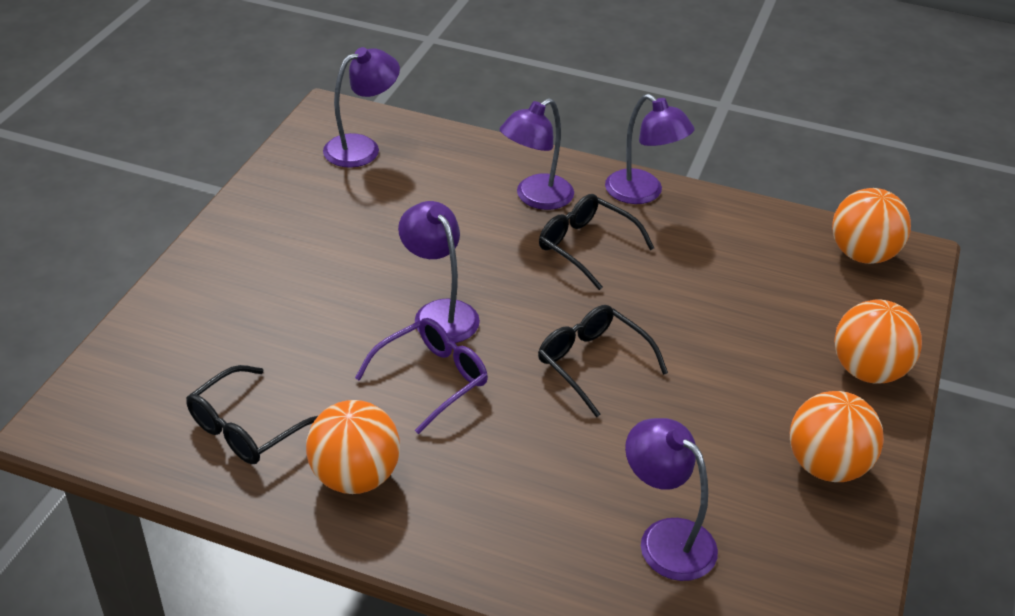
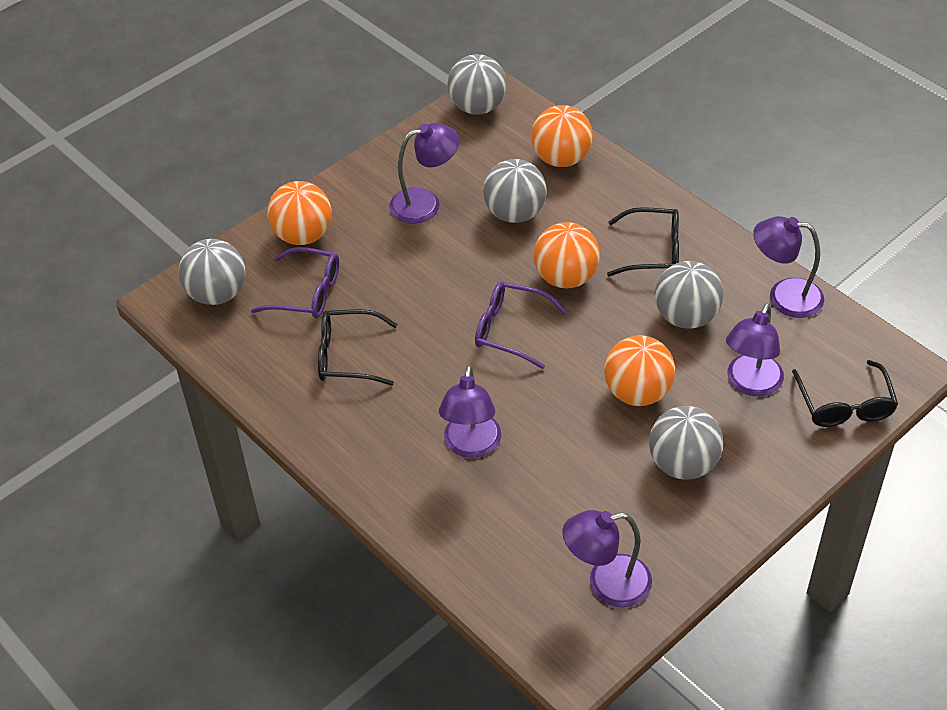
grey ball: none = 0 -> [179,239,245,305] [447,54,507,115] [483,159,547,223] [649,406,723,480] [655,261,723,329] = 5
purple glasses: [355,318,488,434] = 1 -> [251,247,339,318] [475,282,567,369] = 2

